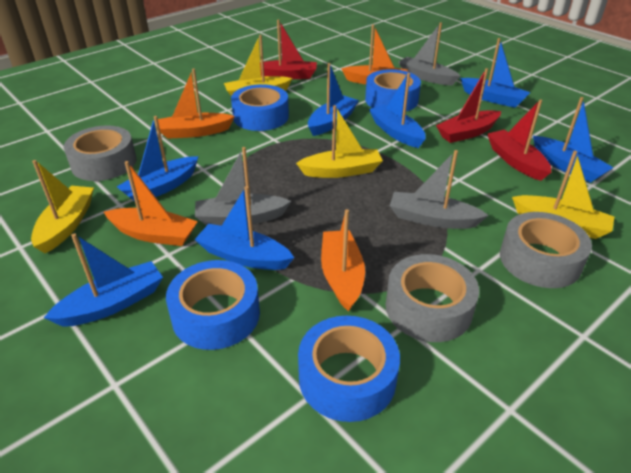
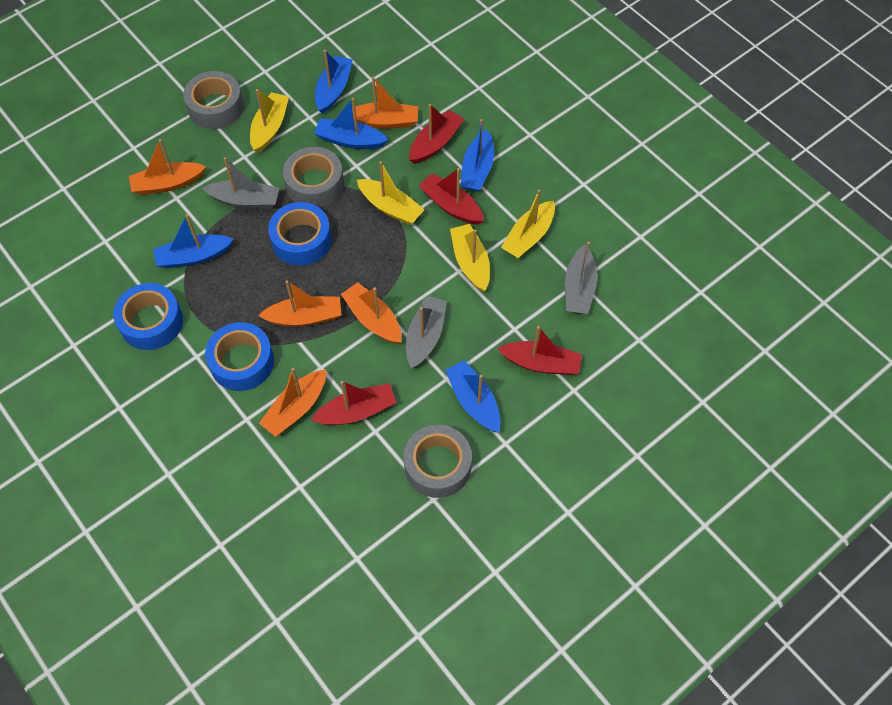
blue boat: [44,234,163,327] [117,116,199,201] [194,186,294,270] [308,63,359,136] [369,73,426,148] [460,38,530,108] [533,97,614,183] = 7 -> [153,214,234,269] [314,98,389,149] [315,50,353,114] [445,360,501,433] [461,119,494,192] = 5
blue tape: [166,260,260,350] [231,84,289,131] [298,316,400,422] [365,69,421,111] = 4 -> [113,283,183,350] [205,322,274,391] [268,202,332,266] = 3
orange boat: [104,161,198,246] [158,69,235,139] [321,209,365,311] [341,24,408,84] = 4 -> [129,139,206,195] [258,280,342,327] [259,368,326,437] [341,282,402,344] [352,77,418,129] = 5
red boat: [260,20,317,79] [436,68,501,143] [487,99,551,181] = 3 -> [311,381,397,425] [409,104,464,164] [419,168,484,225] [497,326,582,375] = 4

